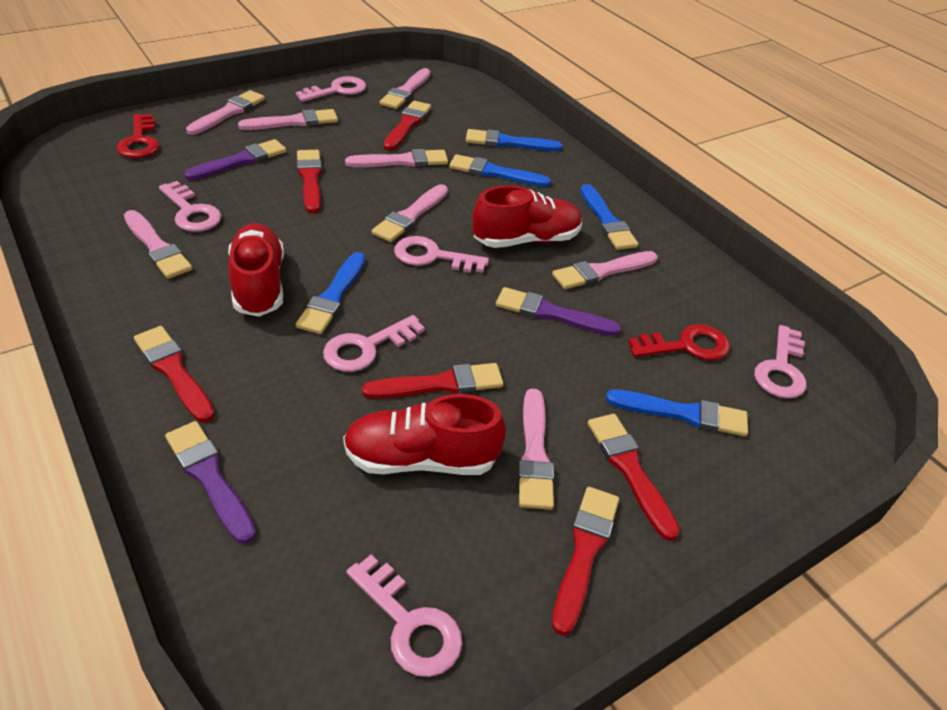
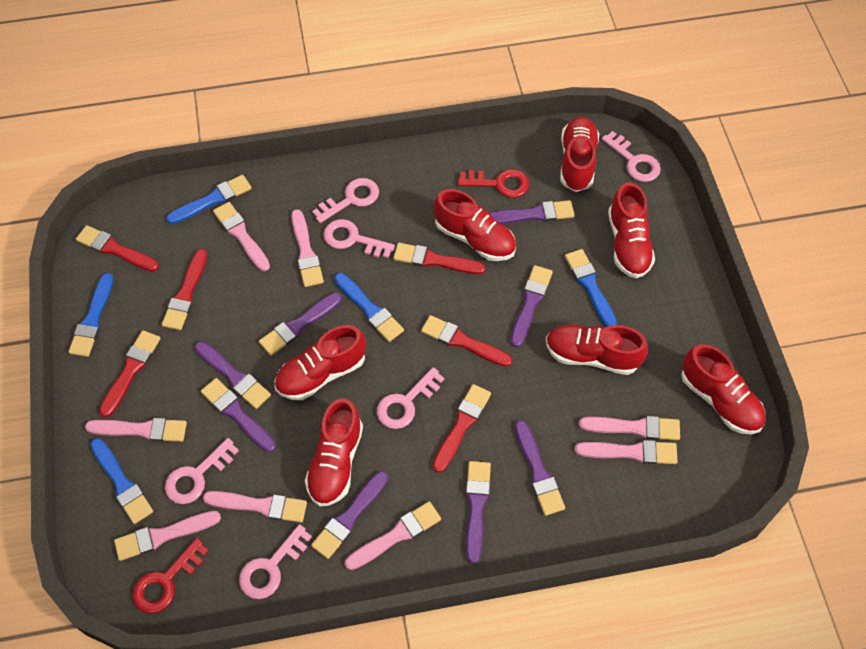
purple brush: [165,421,256,544] [184,139,286,180] [496,287,621,336] = 3 -> [195,341,271,409] [201,378,276,452] [259,292,342,356] [311,471,388,559] [466,461,491,564] [489,200,575,224] [511,265,553,347] [515,420,565,516] = 8
red shoe: [228,223,284,317] [343,394,506,475] [472,185,582,248] = 3 -> [274,325,366,400] [305,398,363,507] [434,189,516,261] [546,324,648,375] [560,116,599,192] [608,182,655,278] [681,344,766,434] = 7

